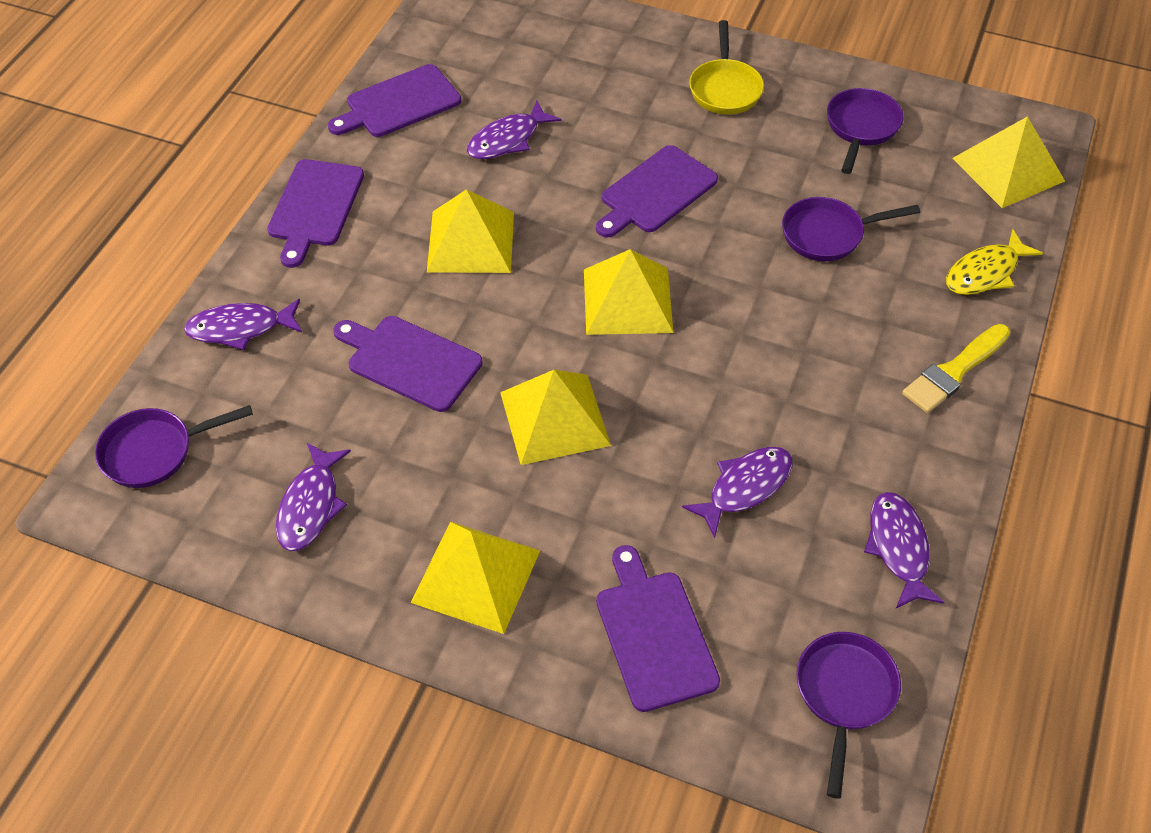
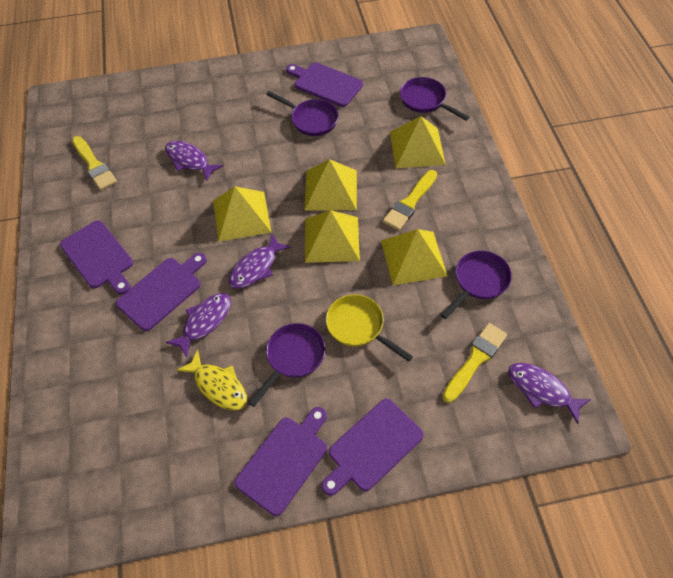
purple fish: [184,299,302,350] [276,443,351,551] [467,101,561,159] [682,447,792,538] [864,492,944,608] = 5 -> [165,141,223,181] [166,293,231,357] [229,234,291,289] [508,363,591,424] = 4
yellow brush: [902,324,1010,413] = 1 -> [72,136,117,190] [383,170,437,231] [442,323,507,403] = 3

